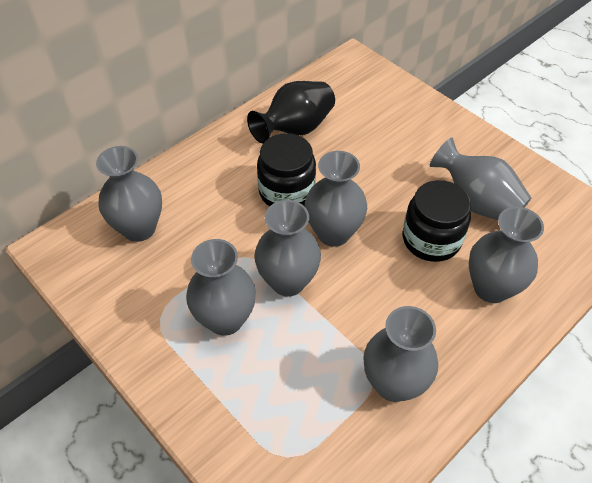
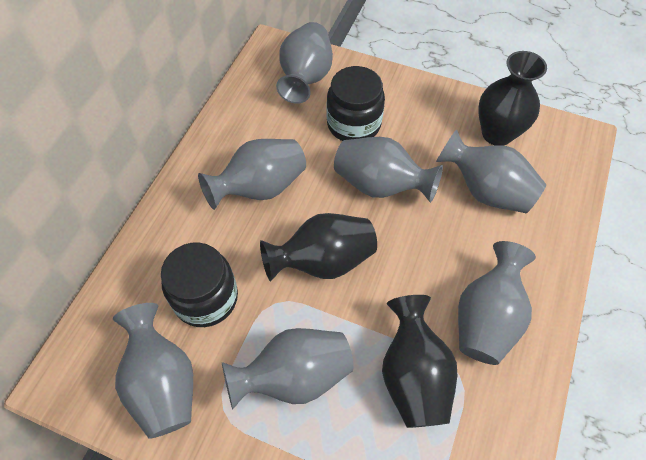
black vase: [247,81,335,144] = 1 -> [260,213,377,281] [382,295,457,428] [478,51,547,145] = 3

